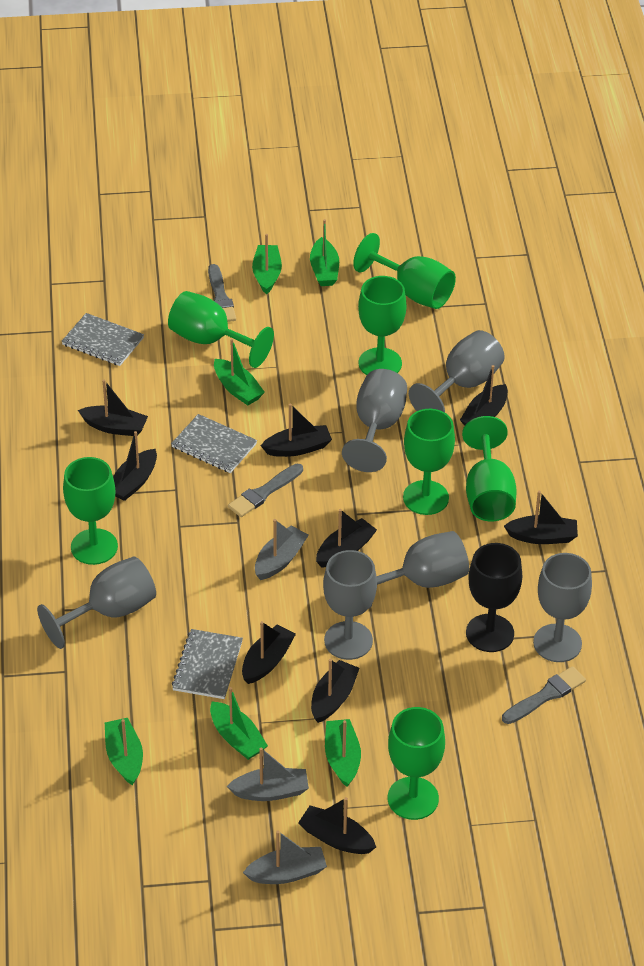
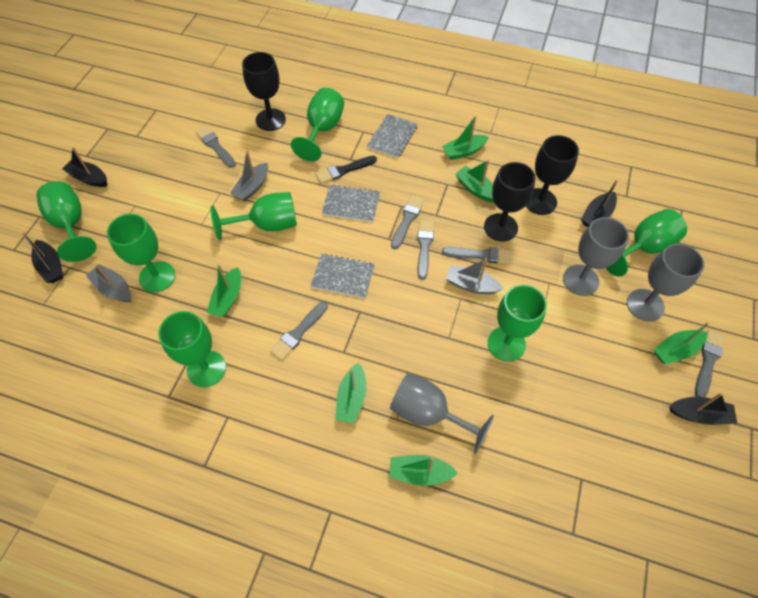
black boat: [78,380,148,436] [113,431,157,501] [242,621,296,684] [261,404,332,457] [298,797,376,854] [311,659,360,723] [316,509,377,568] [460,365,508,426] [504,491,578,544] = 9 -> [22,232,63,283] [62,147,107,187] [581,180,618,227] [669,393,737,425] = 4
black brush: none = 0 -> [315,156,377,184] = 1
black goblet: [466,543,522,652] = 1 -> [242,52,286,131] [484,162,535,242] [526,135,579,215] = 3
grey brush: [208,264,236,322] [228,464,303,517] [502,666,586,724] = 3 -> [196,126,236,168] [270,302,328,360] [391,195,425,249] [417,220,434,280] [442,247,513,264] [695,330,725,397] = 6
grey goblet: [37,556,156,649] [323,550,377,660] [342,369,407,472] [370,531,469,608] [409,330,505,412] [533,553,592,662] = 6 -> [390,373,494,454] [563,217,629,296] [627,243,704,322] = 3

